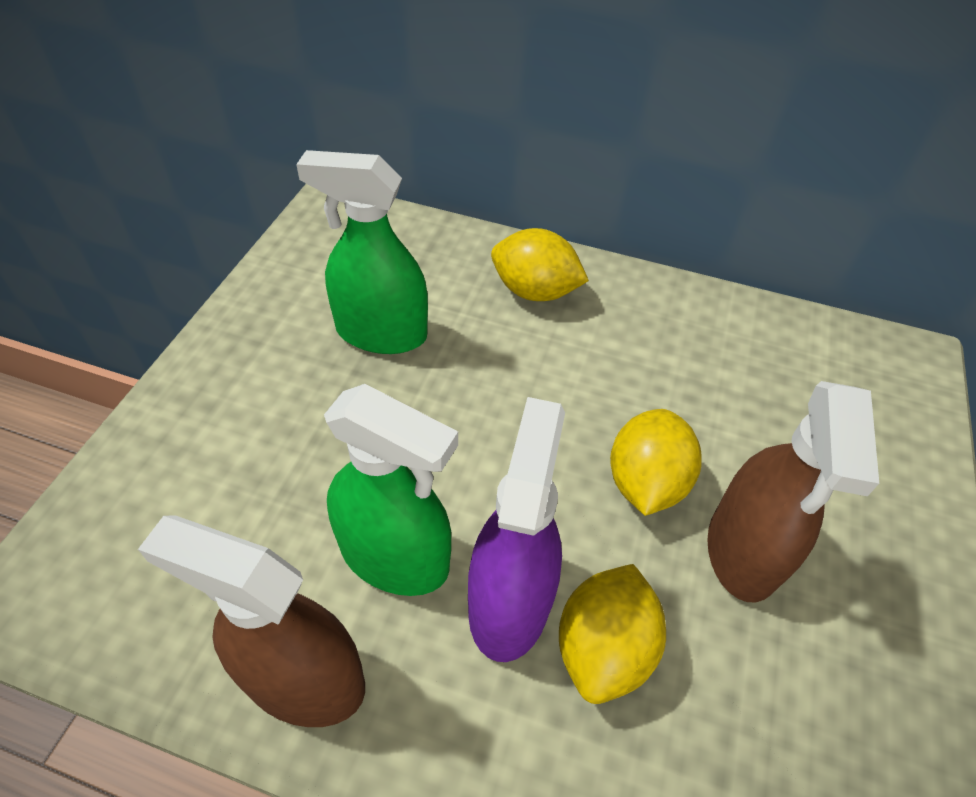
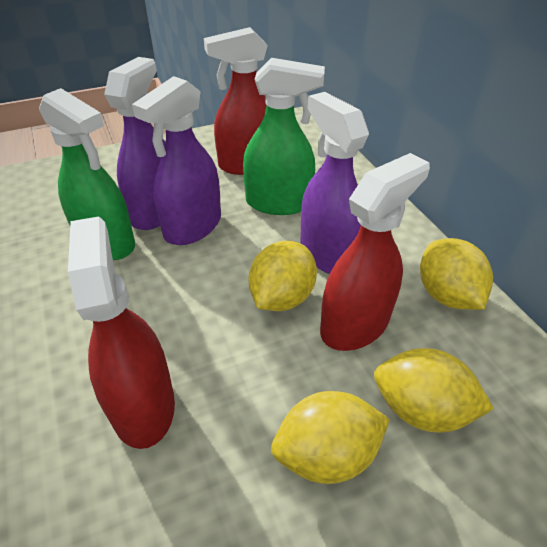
brown spray bottle: [138,515,365,727] [707,381,879,603] = 2 -> none = 0
purple spray bottle: [468,397,565,662] = 1 -> [104,57,166,230] [132,76,221,245] [300,92,369,274] = 3
red spray bottle: none = 0 -> [68,216,175,449] [204,27,268,175] [320,153,430,351] = 3
yellow lemon: [491,228,589,301] [559,564,666,704] [610,409,702,516] = 3 -> [248,241,317,311] [271,391,390,484] [374,348,494,432] [420,238,493,310] = 4

